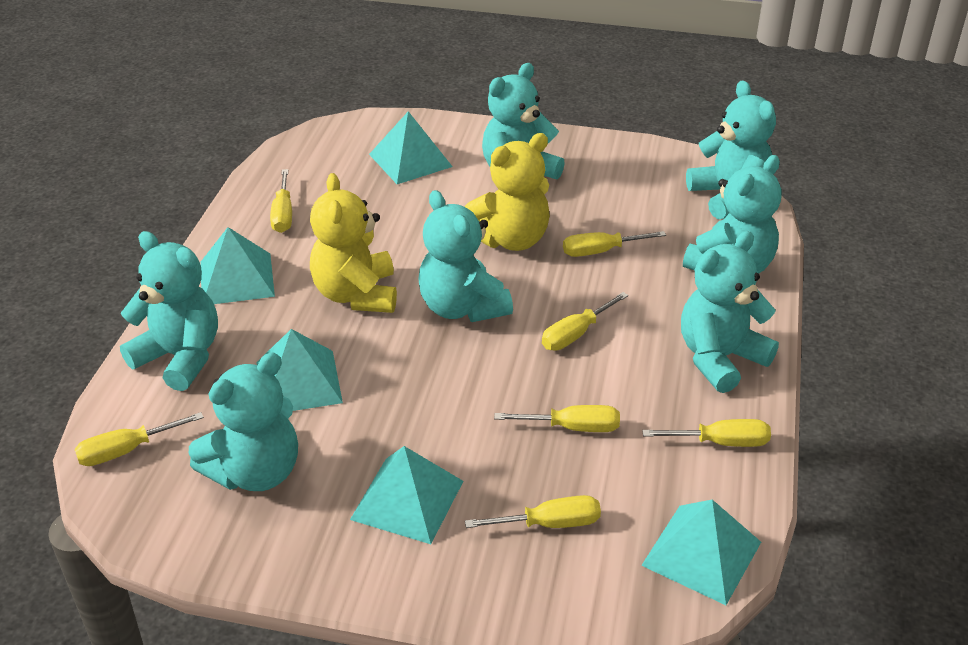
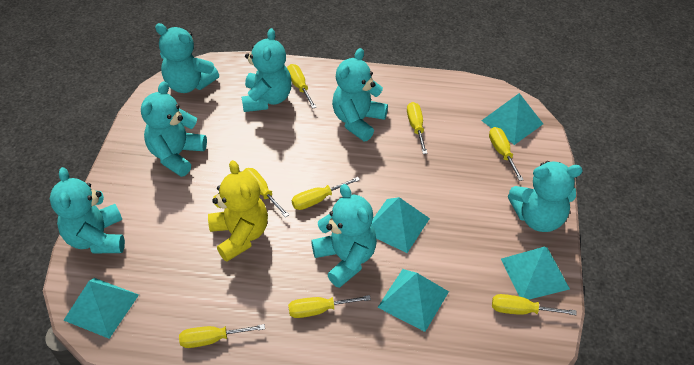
yellow screwdriver: [75,412,204,466] [270,169,292,233] [465,495,601,528] [494,405,620,432] [542,292,628,351] [563,231,666,257] [642,419,771,447] = 7 -> [179,324,265,348] [243,168,289,217] [287,64,316,109] [288,295,371,318] [292,177,360,210] [407,102,428,154] [489,127,524,181] [492,294,577,315] = 8
yellow teddy bear: [310,173,397,313] [465,133,550,251] = 2 -> [208,160,268,262] = 1

